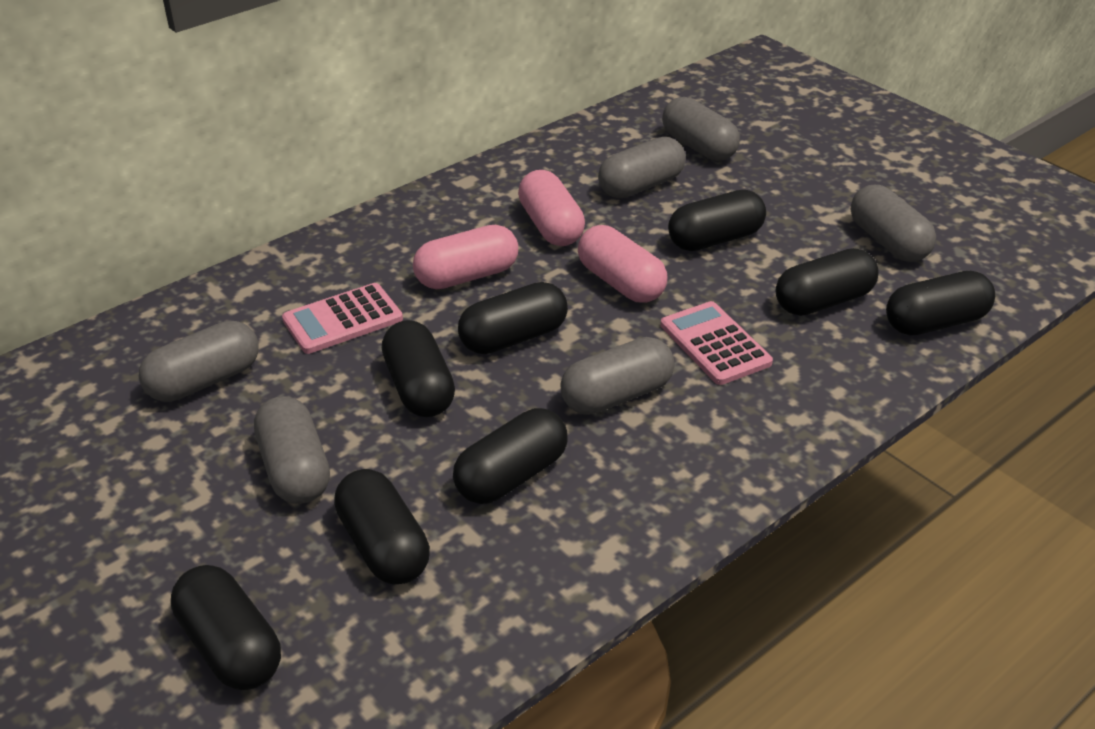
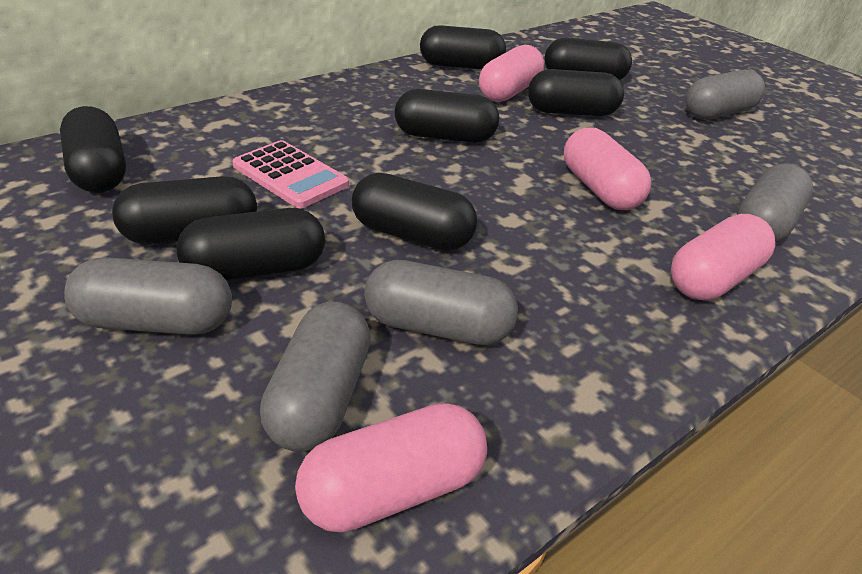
grey capsule: [139,320,259,402] [254,396,330,504] [560,337,675,415] [598,137,686,198] [662,97,740,161] [851,185,936,262] = 6 -> [64,257,232,335] [260,301,371,452] [364,260,518,345] [686,70,765,119] [737,163,813,243] = 5
pink calculator: [282,283,403,354] [661,301,773,385] = 2 -> [232,140,349,208] = 1
pink capsule: [413,225,518,289] [518,170,585,246] [578,225,667,303] = 3 -> [295,403,487,533] [479,45,544,102] [564,127,652,210] [671,214,775,301] = 4

